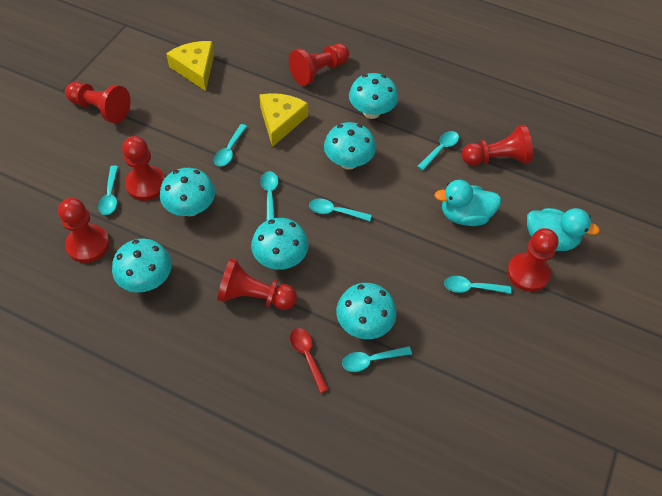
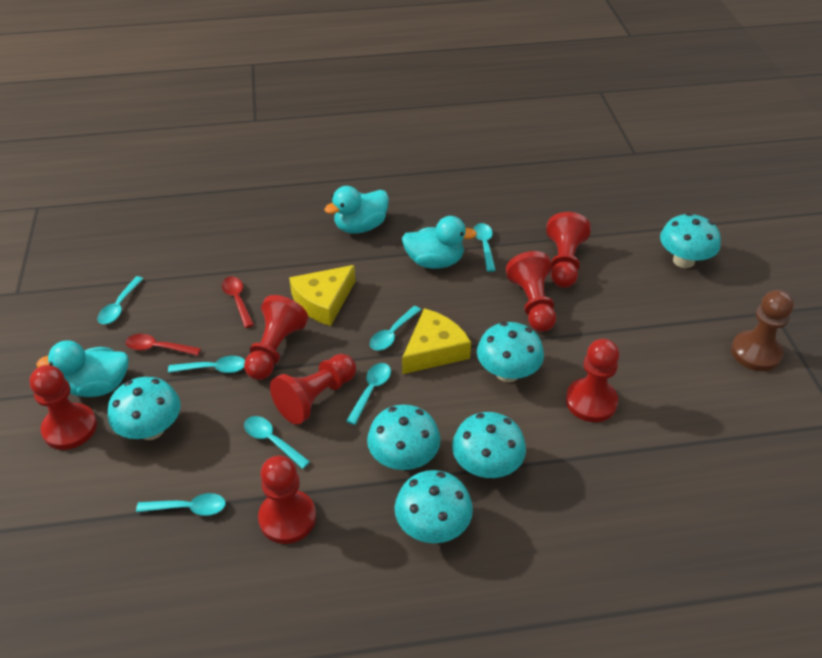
brown pawn: none = 0 -> [731,290,794,371] = 1
red spoon: [290,328,329,393] = 1 -> [126,334,201,356] [222,276,254,328] = 2
turquoise duck: [434,180,501,226] [527,208,600,251] = 2 -> [36,340,129,397] [324,186,389,234] [402,216,477,269] = 3

